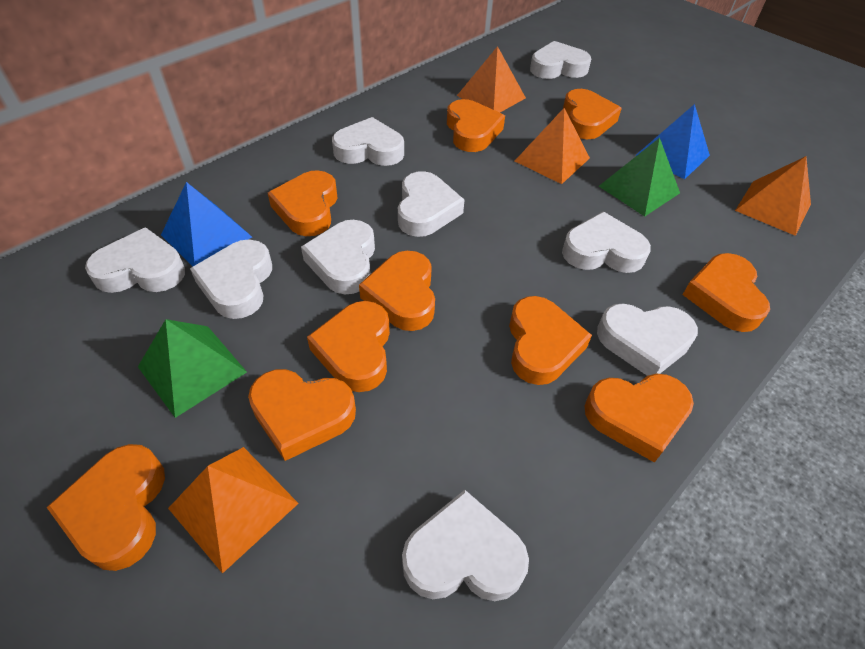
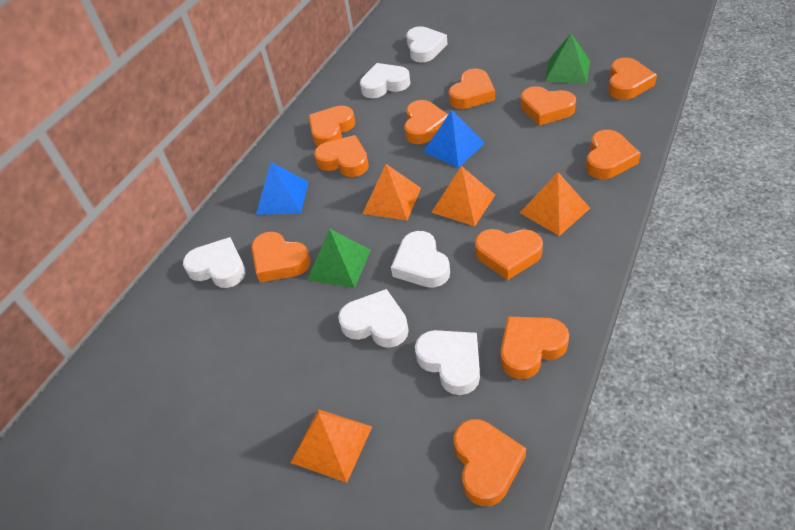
orange heart: [46,444,165,571] [248,369,356,461] [268,170,337,236] [307,301,390,392] [359,251,435,331] [447,99,505,152] [509,296,592,385] [563,89,622,139] [584,374,694,463] [683,253,770,332] = 10 -> [251,232,311,282] [308,106,355,146] [314,135,369,177] [404,100,448,144] [449,68,495,109] [454,419,526,506] [475,229,543,280] [501,317,569,379] [520,86,576,126] [586,130,641,179] [608,57,657,100] = 11
white heart: [85,228,185,293] [190,240,272,319] [301,220,375,294] [332,117,404,166] [398,171,465,237] [402,490,529,601] [530,41,591,79] [562,212,651,273] [597,304,698,376] = 9 -> [183,237,246,288] [338,289,409,348] [360,63,410,98] [391,231,450,288] [406,26,448,62] [415,330,480,395] = 6

